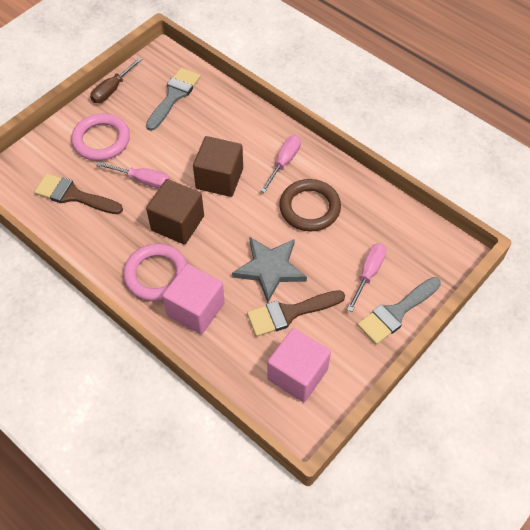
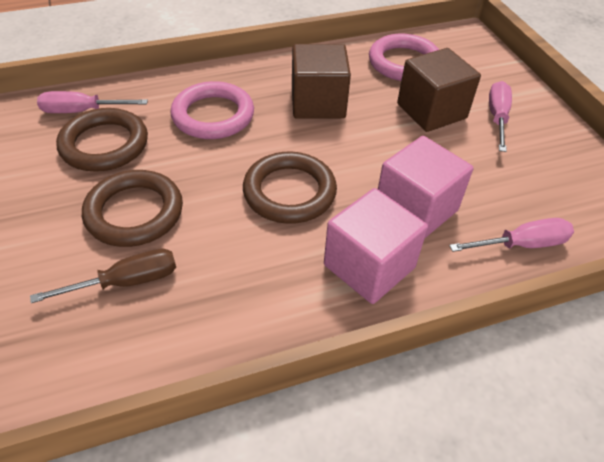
brown brush: [34,173,123,214] [247,290,345,337] = 2 -> none = 0
brown ring: [279,179,341,231] = 1 -> [56,108,148,172] [82,170,183,247] [243,152,337,224] = 3
grey brush: [146,68,201,131] [357,277,441,345] = 2 -> none = 0
grey star: [232,237,307,303] = 1 -> none = 0

